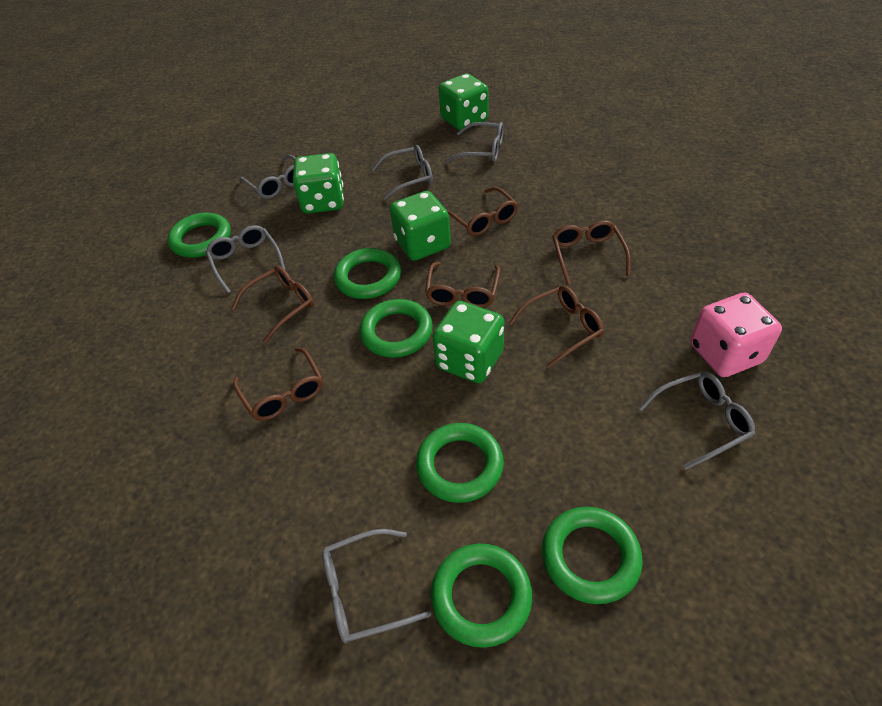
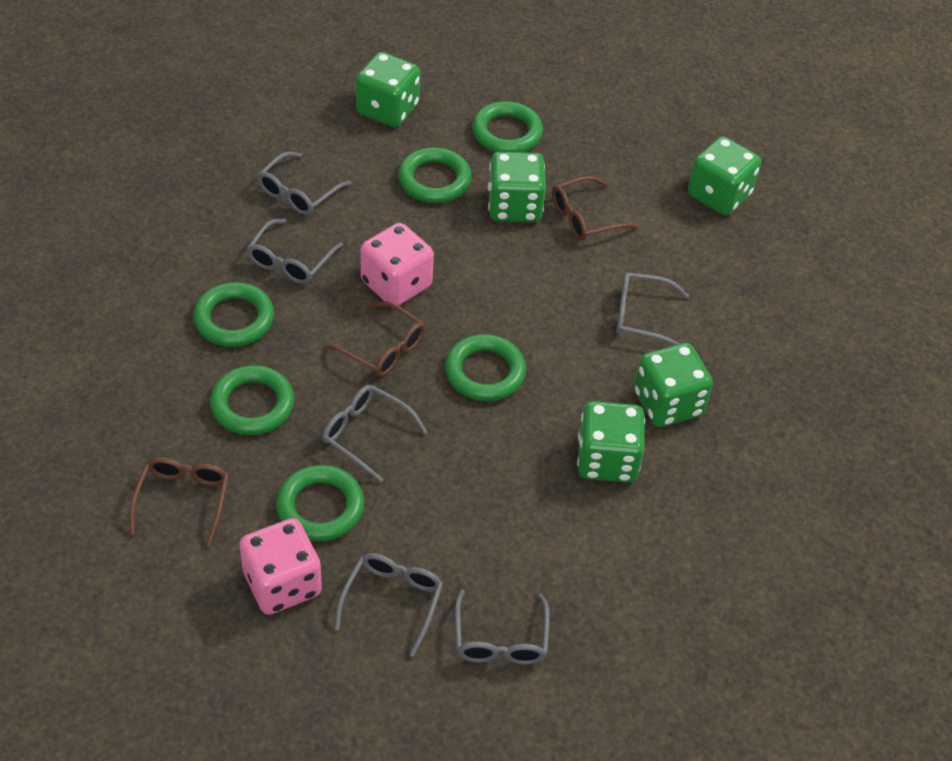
brown glasses: [231,266,314,343] [233,348,323,421] [425,262,500,308] [446,187,518,236] [508,285,604,368] [552,221,631,285] = 6 -> [129,457,229,547] [325,301,425,377] [552,176,639,241] = 3
green dice: [293,153,344,214] [390,191,451,261] [432,301,504,383] [439,74,489,130] = 4 -> [356,52,420,127] [488,152,546,222] [577,401,645,483] [634,343,713,427] [688,136,761,215] = 5
pink dice: [690,293,782,377] = 1 -> [239,518,322,615] [361,223,434,306] = 2

